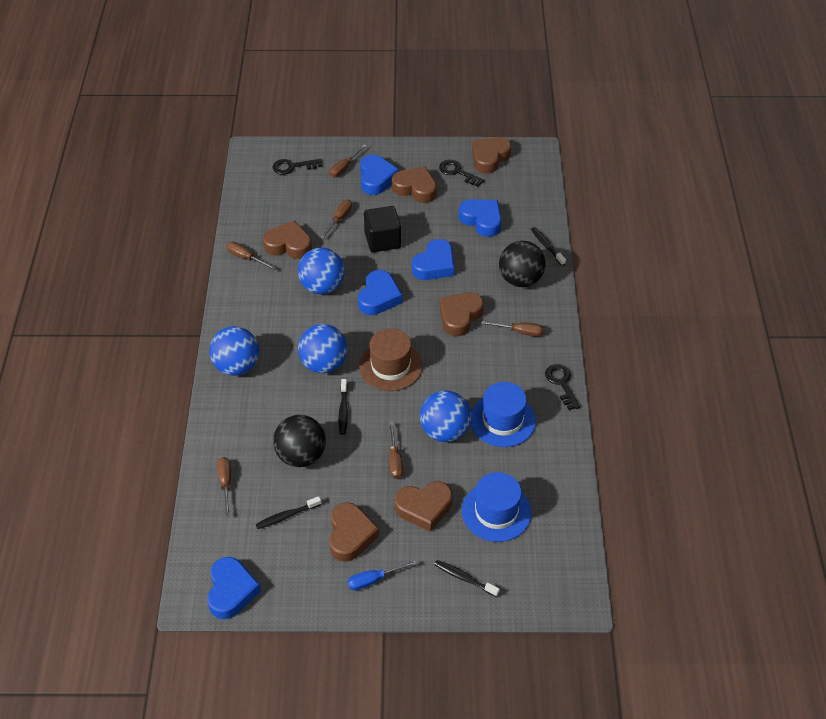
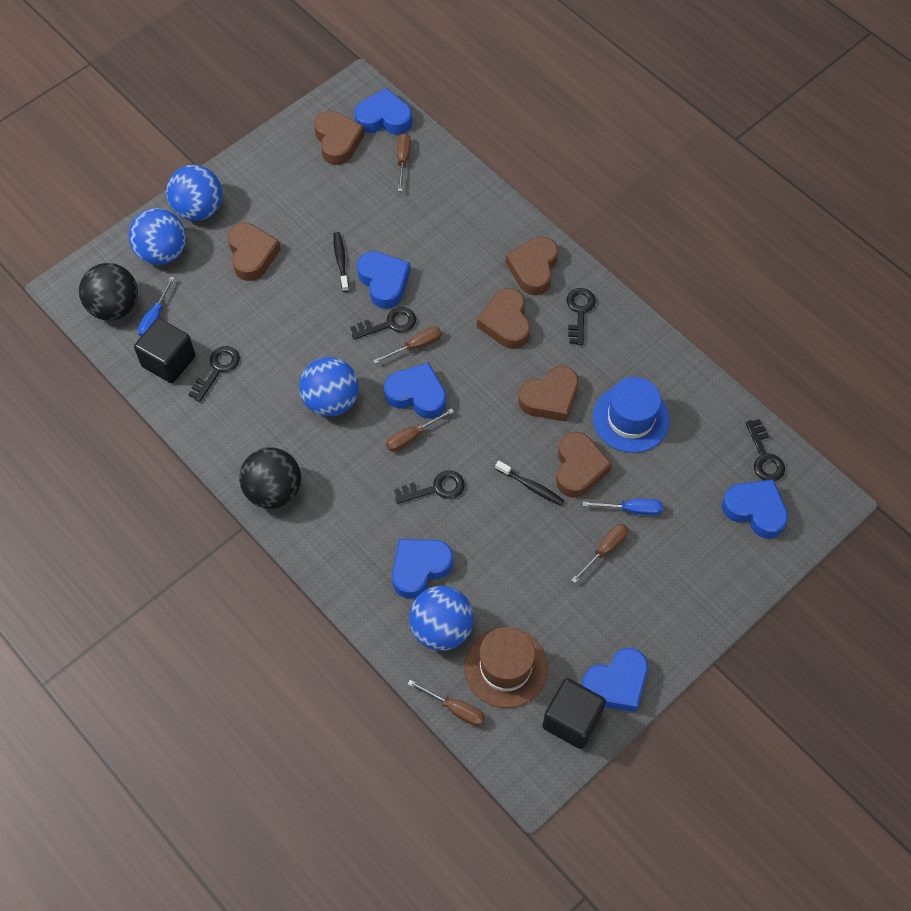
black cube: [364,206,401,252] = 1 -> [134,318,196,383] [542,678,606,749] = 2
black key: [273,159,322,175] [439,160,484,186] [545,364,580,410] = 3 -> [188,346,240,402] [350,307,416,340] [394,471,465,504] [567,288,596,345] [745,419,785,481] = 5
black toothbrush: [256,496,321,529] [339,379,348,435] [434,560,500,597] [531,227,566,266] = 4 -> [333,232,349,292] [495,461,564,506] = 2
blue hat: [462,472,532,542] [470,382,536,447] = 2 -> [593,377,670,453] = 1
blue heart: [207,557,261,619] [358,270,402,315] [360,154,399,195] [412,239,454,280] [459,199,502,237] = 5 -> [354,88,412,135] [357,251,410,309] [384,363,446,419] [392,539,453,599] [582,648,648,712] [722,480,788,538] = 6
blue screwdriver: [347,560,417,590] = 1 -> [138,277,175,337] [583,499,663,515] = 2
brown screwdriver: [217,457,231,517] [227,242,276,270] [320,200,352,239] [329,145,366,177] [389,422,403,479] [481,321,543,337] = 6 -> [373,326,442,364] [386,408,454,452] [397,133,411,191] [408,680,485,726] [571,524,628,583] = 5

